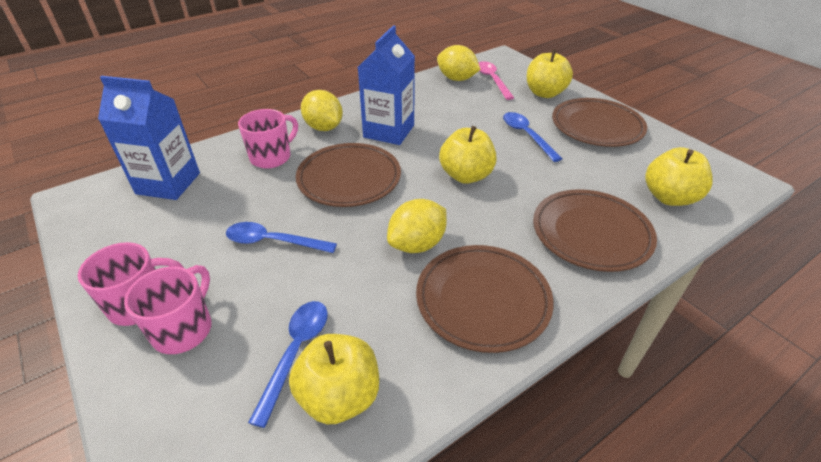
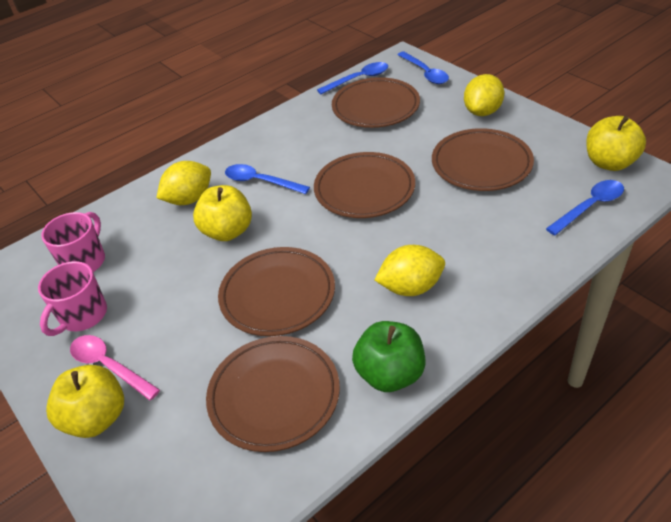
blue carton: [98,76,200,200] [358,26,415,145] = 2 -> none = 0
blue spoon: [226,222,337,253] [248,301,328,428] [503,112,563,162] = 3 -> [225,164,310,194] [317,62,388,94] [397,51,449,84] [546,180,624,235] = 4
brown plate: [296,143,401,207] [416,245,554,353] [533,189,657,272] [552,98,647,147] = 4 -> [206,336,340,452] [218,247,335,336] [314,152,415,218] [332,77,420,128] [432,128,534,191] = 5
green apple: none = 0 -> [352,321,426,392] = 1
pink mug: [78,242,184,326] [124,265,212,354] [238,109,298,169] = 3 -> [38,261,107,336] [41,212,105,272] = 2
yellow apple: [289,334,379,425] [439,126,497,184] [527,49,573,98] [645,147,713,206] = 4 -> [46,365,124,438] [193,185,252,241] [586,116,646,171] = 3

